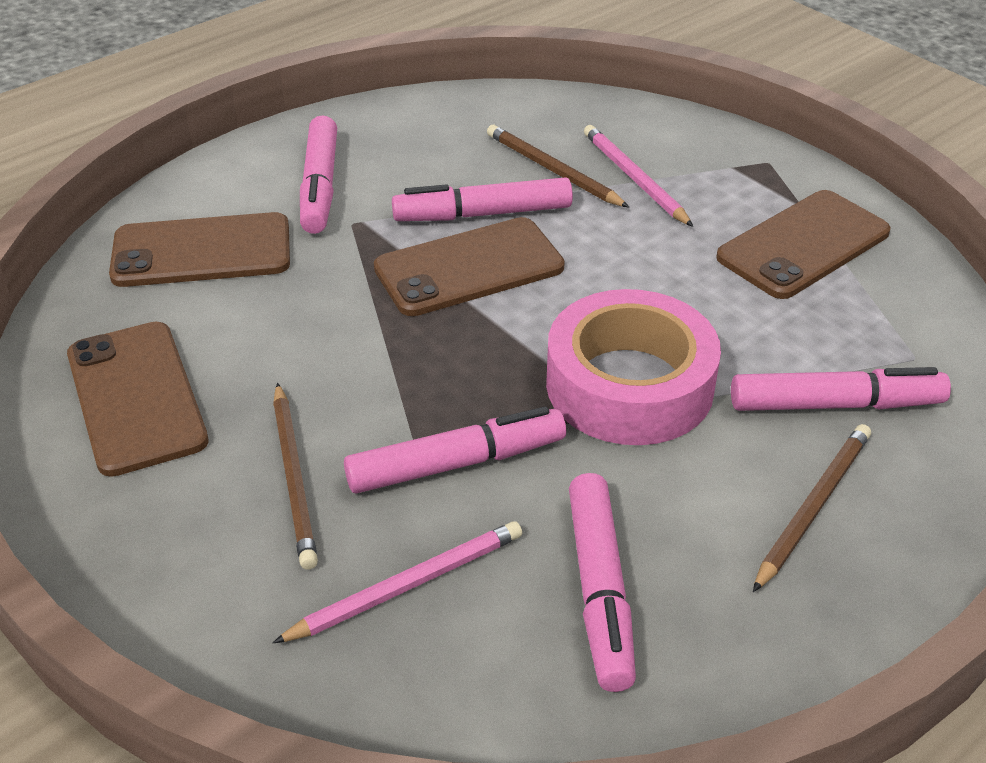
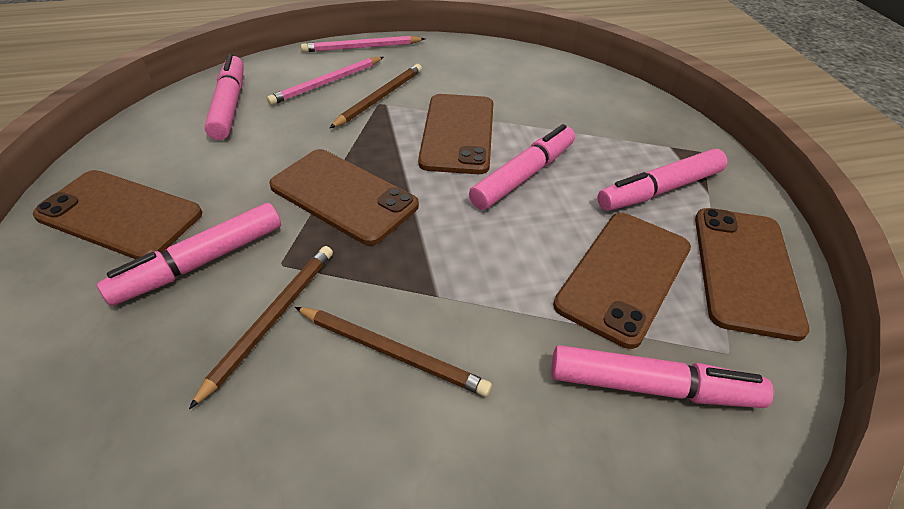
brown phone: [67,322,209,477] [109,212,290,287] [374,217,565,316] [716,190,890,299] = 4 -> [33,170,202,259] [269,149,419,245] [418,94,493,174] [553,213,691,349] [695,208,810,341] = 5
pink tape: [546,289,721,445] = 1 -> none = 0

